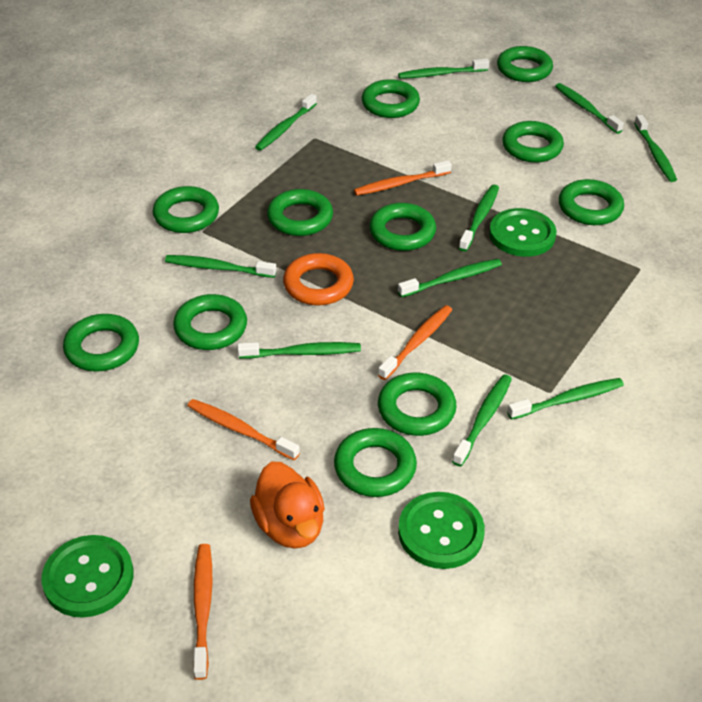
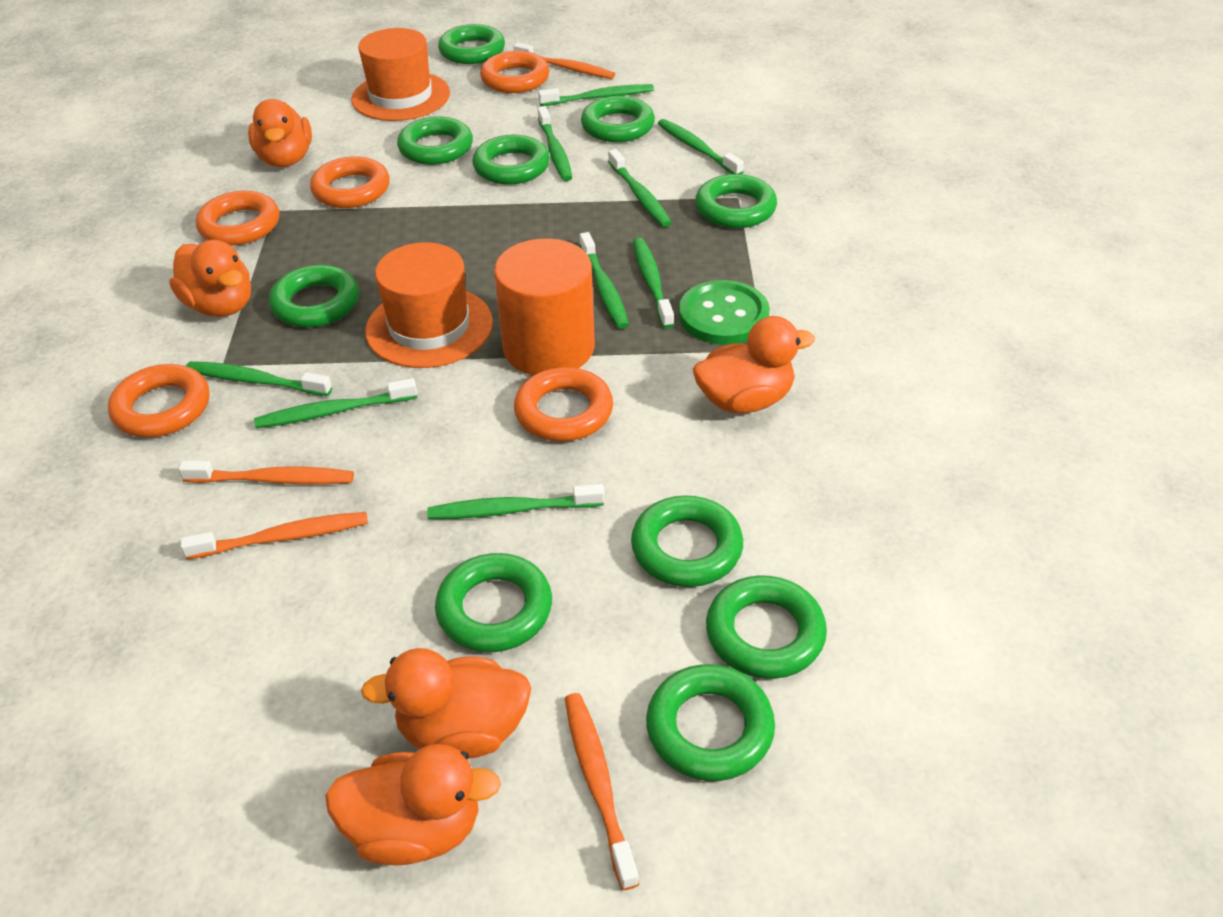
green button: [41,535,134,618] [398,492,485,569] [489,208,556,257] = 3 -> [679,280,770,345] = 1
green ring: [63,314,139,372] [153,186,219,233] [173,294,247,350] [267,189,333,236] [334,428,417,497] [362,79,420,118] [369,203,436,251] [378,373,457,436] [497,46,553,82] [502,121,564,162] [559,179,624,225] = 11 -> [269,265,359,327] [397,117,473,165] [435,553,552,652] [438,24,505,64] [473,135,550,185] [581,96,655,142] [631,495,743,587] [646,664,775,781] [695,174,777,228] [706,576,827,679] = 10
green toothbrush: [165,255,277,278] [237,342,361,359] [255,94,317,151] [398,59,489,79] [398,259,502,298] [452,374,512,467] [459,185,499,252] [507,378,624,420] [555,83,624,134] [634,115,677,182] = 10 -> [186,361,332,396] [254,378,417,428] [427,484,604,519] [538,84,654,106] [538,106,572,181] [580,232,629,329] [608,149,672,227] [633,238,674,329] [658,119,744,174] = 9
orange cylinder: none = 0 -> [494,238,595,375] = 1
orange duck: [250,461,325,549] = 1 -> [169,240,251,317] [248,99,312,167] [325,744,501,865] [361,648,531,759] [693,316,815,413] = 5
orange hat: none = 0 -> [351,28,450,121] [365,242,493,368] = 2
orange ring: [283,253,354,305] = 1 -> [108,364,209,437] [196,191,279,246] [310,156,390,208] [480,51,549,93] [514,367,613,441] = 5

